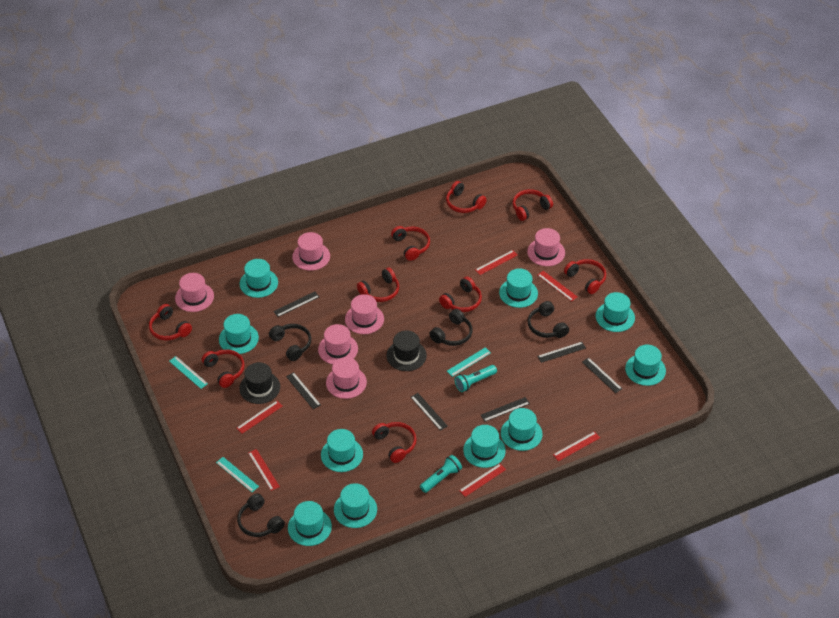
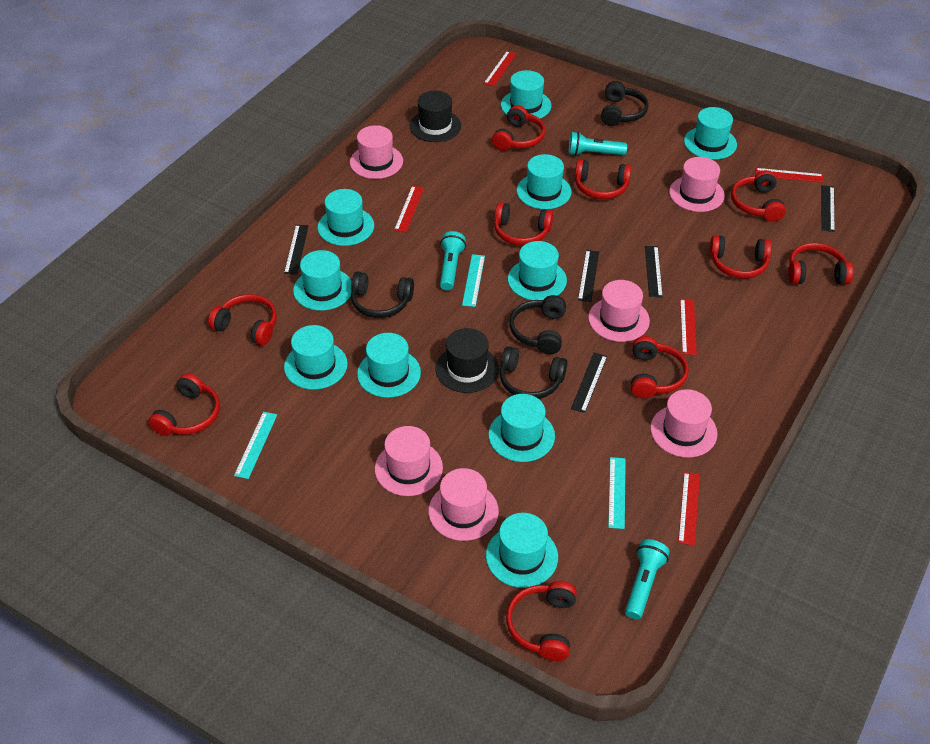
black ruler: [273,292,319,317] [286,372,321,409] [411,393,448,431] [481,397,530,422] [537,342,586,363] [582,357,622,393] = 6 -> [284,225,309,274] [571,353,607,413] [578,250,599,302] [645,246,663,297] [821,185,835,232] = 5
red headphones: [149,304,192,340] [202,349,245,388] [357,268,399,302] [372,422,416,463] [391,226,430,261] [439,276,482,312] [446,181,487,213] [512,189,553,221] [564,259,606,294] = 9 -> [148,373,220,436] [208,294,277,345] [492,105,545,151] [494,202,554,246] [506,581,577,661] [575,159,631,199] [631,336,689,398] [709,235,772,279] [731,170,786,222] [788,243,853,285] = 10
red ruler: [237,401,283,434] [248,449,280,491] [459,464,506,497] [475,250,518,275] [538,271,577,301] [553,431,600,461] = 6 -> [394,186,424,232] [484,51,517,86] [678,472,700,546] [680,299,697,355] [755,168,824,183] = 5
turquoise flashlight: [420,455,462,493] [455,365,497,392] = 2 -> [440,231,466,290] [569,132,627,156] [625,539,670,620] = 3

